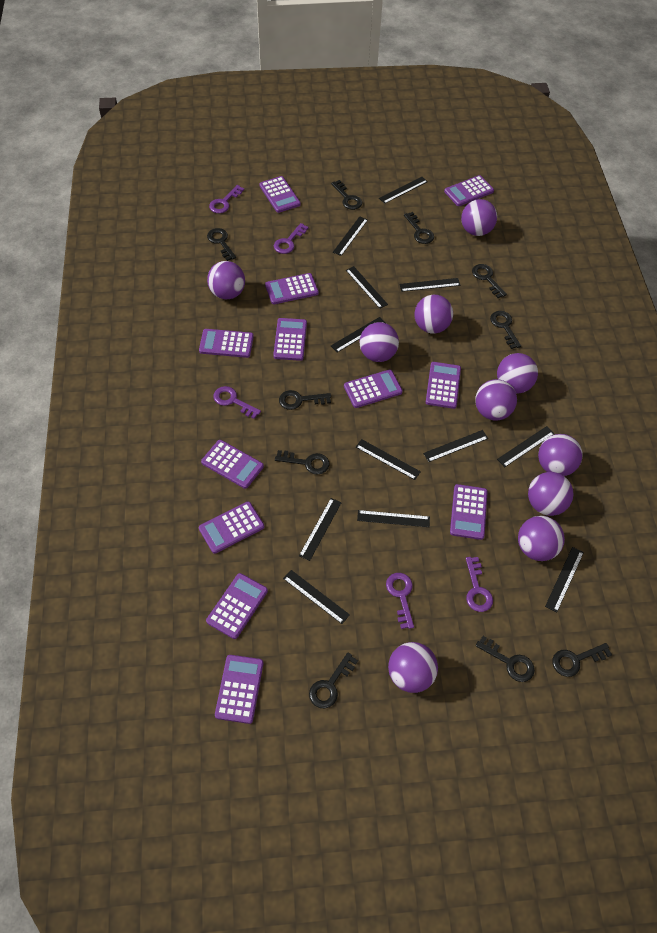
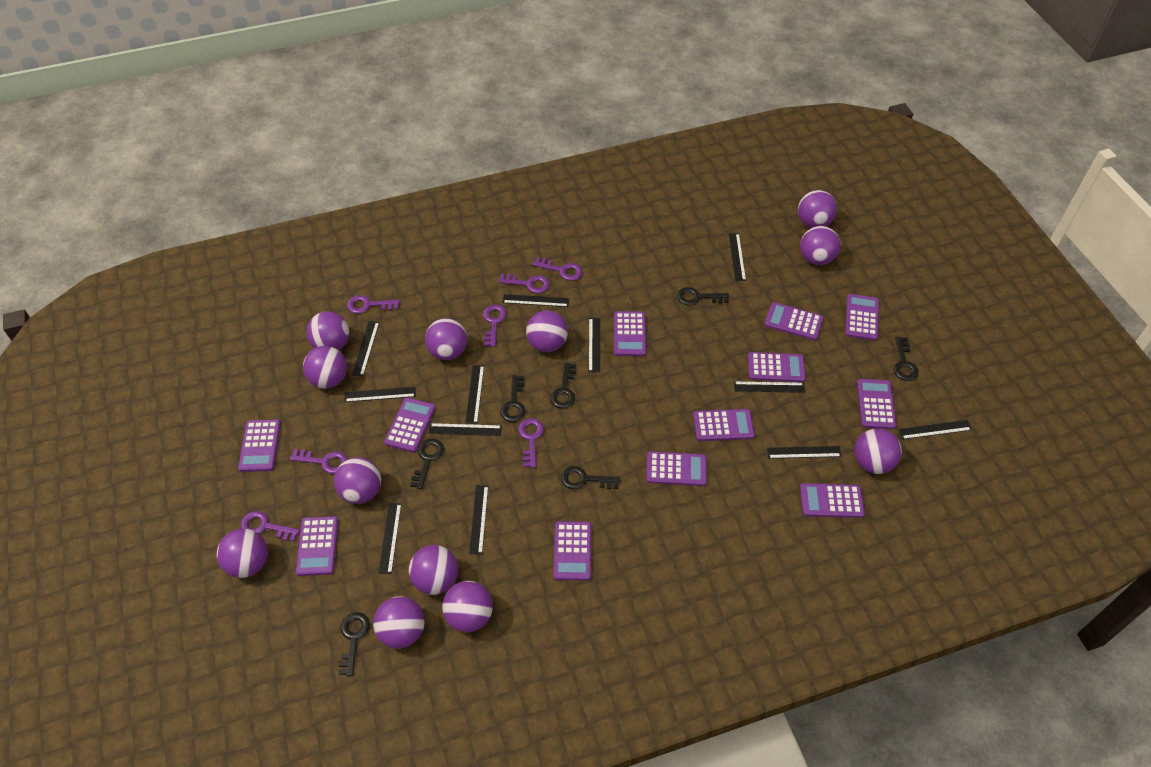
black key: [207,228,236,261] [275,450,329,475] [279,390,331,410] [309,653,358,708] [331,180,362,210] [404,212,434,244] [472,264,507,298] [476,636,535,682] [490,311,521,349] [552,643,612,677] = 10 -> [339,612,370,676] [410,439,444,489] [500,375,525,422] [550,363,576,409] [561,466,620,489] [677,287,729,305] [894,337,919,381] = 7
purple ball: [207,261,245,300] [359,322,399,362] [388,642,438,693] [414,295,453,334] [461,199,497,236] [475,379,517,421] [497,353,538,394] [518,516,565,561] [528,472,574,516] [538,434,582,476] = 10 -> [217,529,268,578] [303,346,347,389] [306,311,350,350] [334,457,381,504] [373,596,425,648] [409,545,458,595] [425,318,467,360] [442,581,493,632] [526,310,568,352] [798,190,837,228] [800,226,840,265] [854,428,902,474] = 12
purple key: [209,185,244,213] [213,386,261,419] [274,223,308,254] [386,573,414,629] [466,557,493,612] = 5 -> [241,511,300,541] [290,449,348,474] [347,295,400,314] [483,304,507,347] [498,274,549,293] [518,418,544,468] [533,257,582,281] = 7

